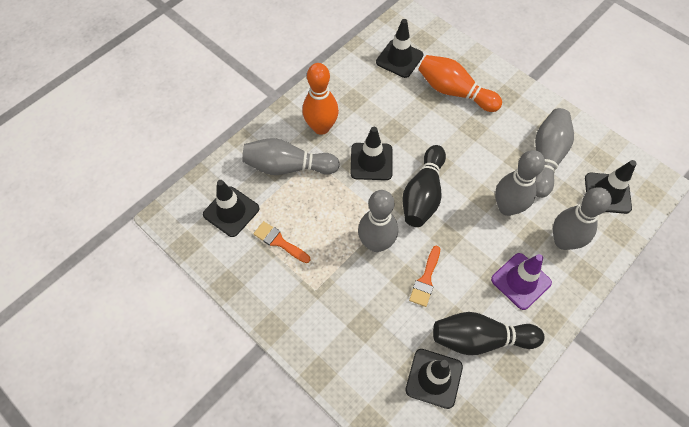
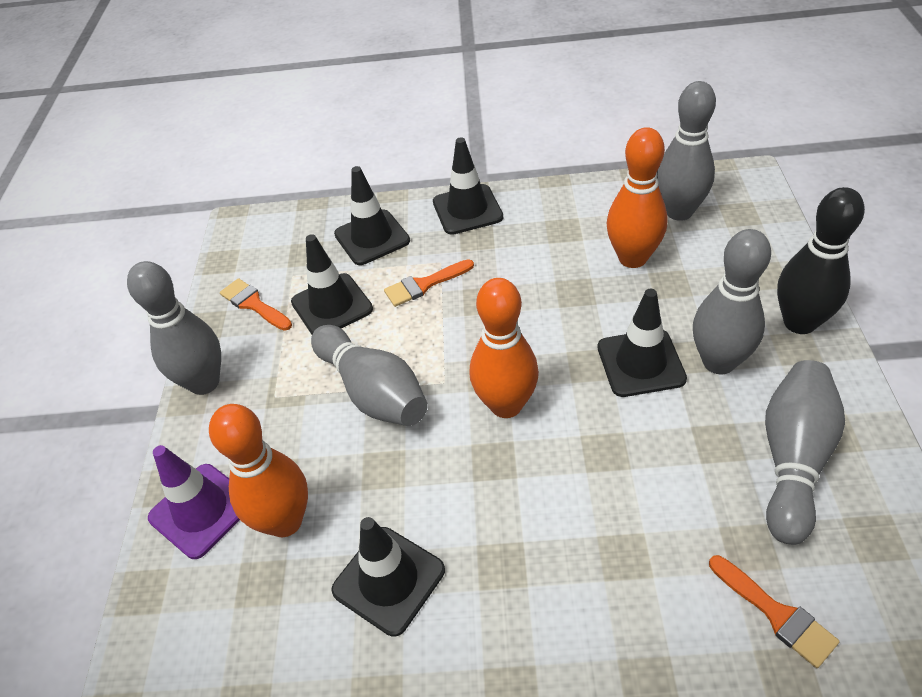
black bowling pin: [402,145,446,227] [433,312,544,355] = 2 -> [777,187,865,334] = 1
orange bowling pin: [302,63,339,135] [418,55,502,112] = 2 -> [209,404,308,537] [470,278,539,418] [607,127,668,268] = 3
orange brush: [253,221,311,263] [409,246,440,307] = 2 -> [220,278,292,331] [384,259,474,307] [709,555,840,668] = 3

